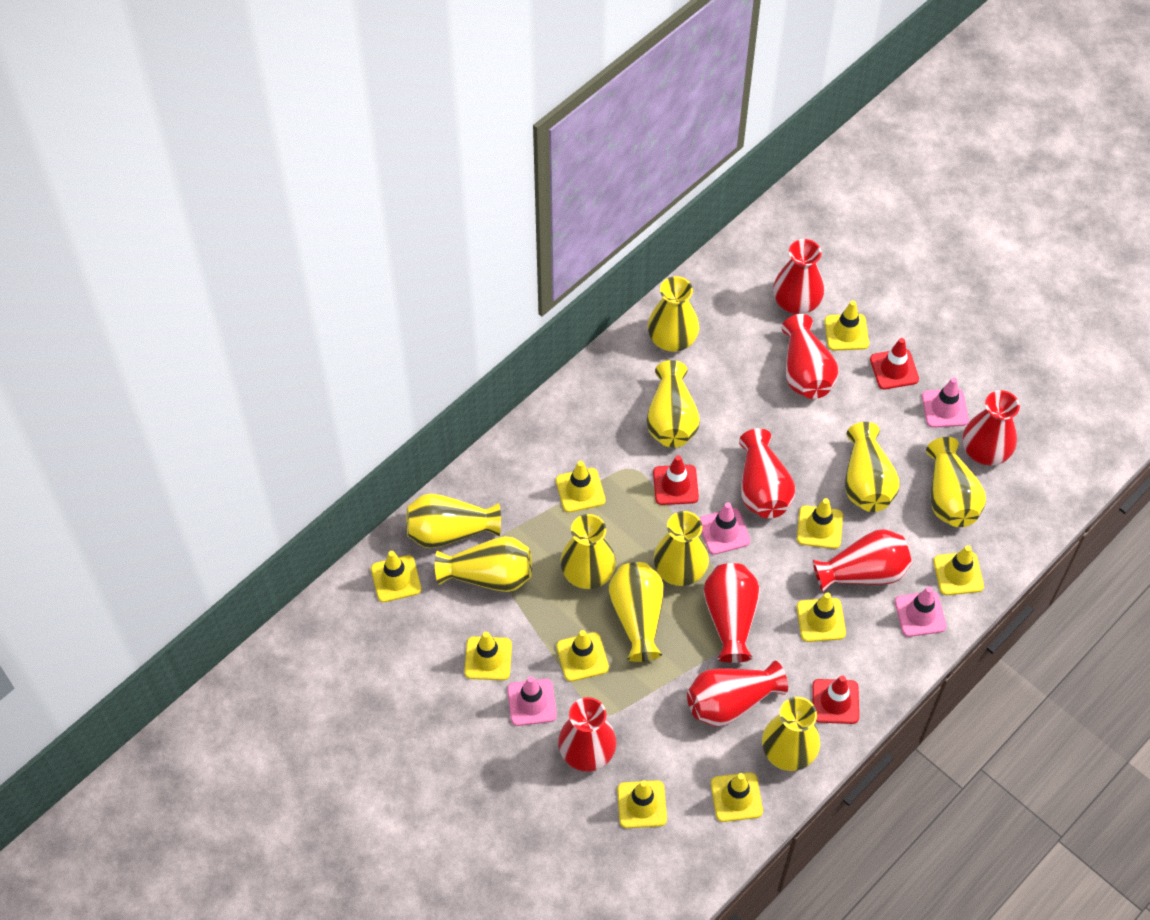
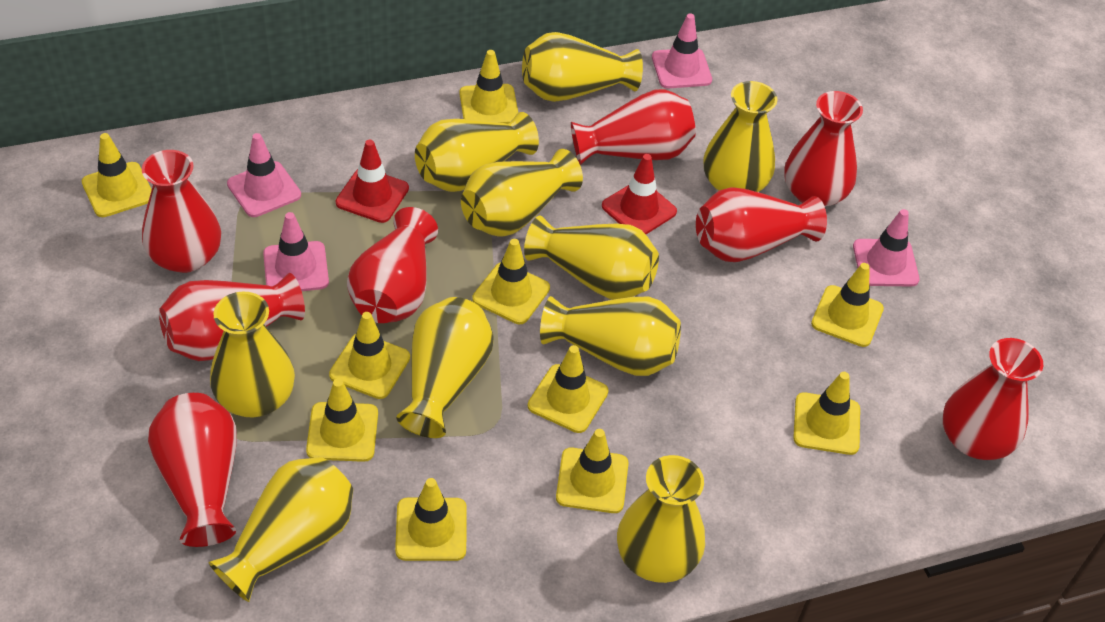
red traffic cone: [653,455,699,505] [812,675,859,724] [870,338,919,389] = 3 -> [336,140,409,223] [602,154,677,234] = 2

